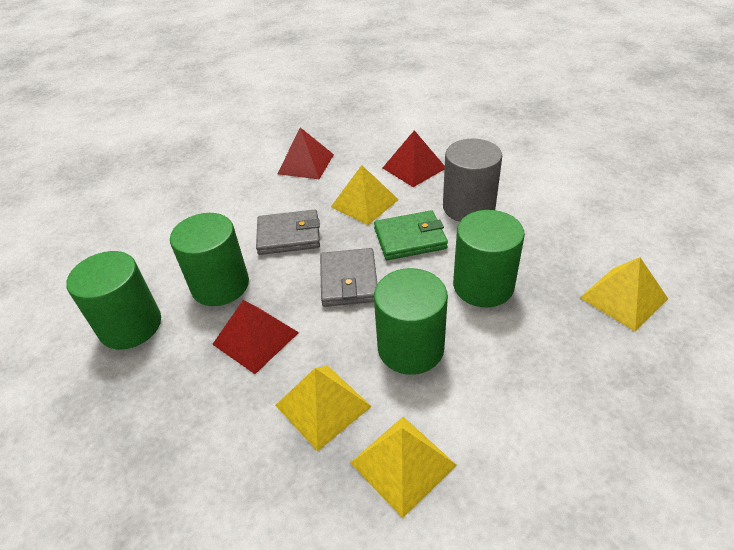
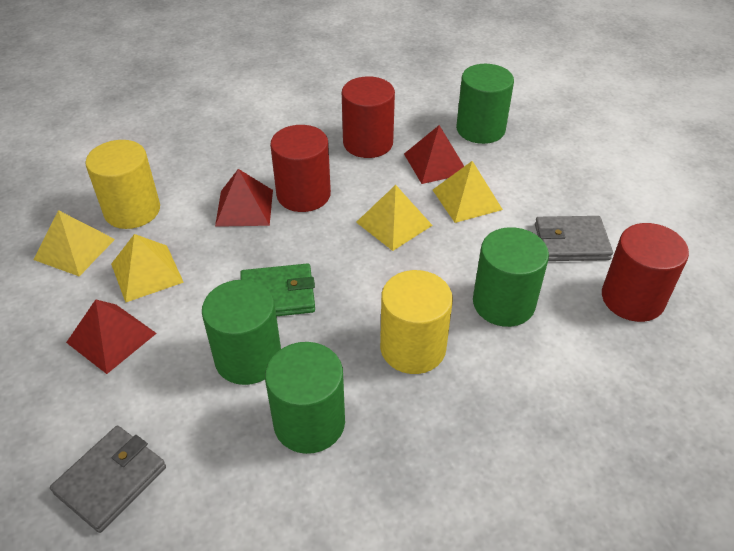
grey cylinder: [443,139,502,222] = 1 -> none = 0
red cylinder: none = 0 -> [270,125,331,212] [342,76,395,158] [602,223,689,322] = 3
yellow cylinder: none = 0 -> [85,140,160,229] [380,270,453,374] = 2

